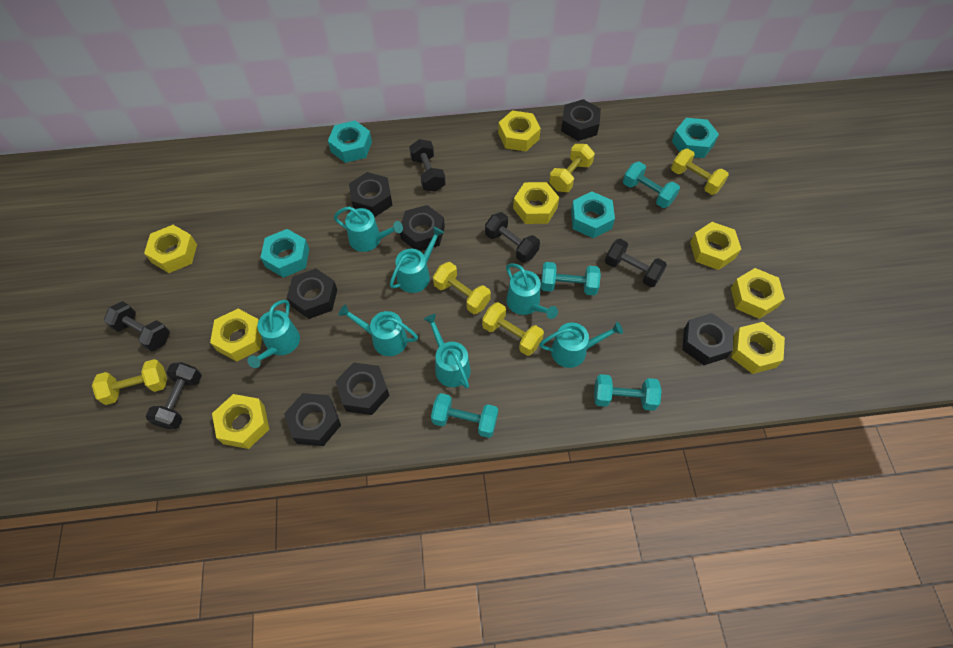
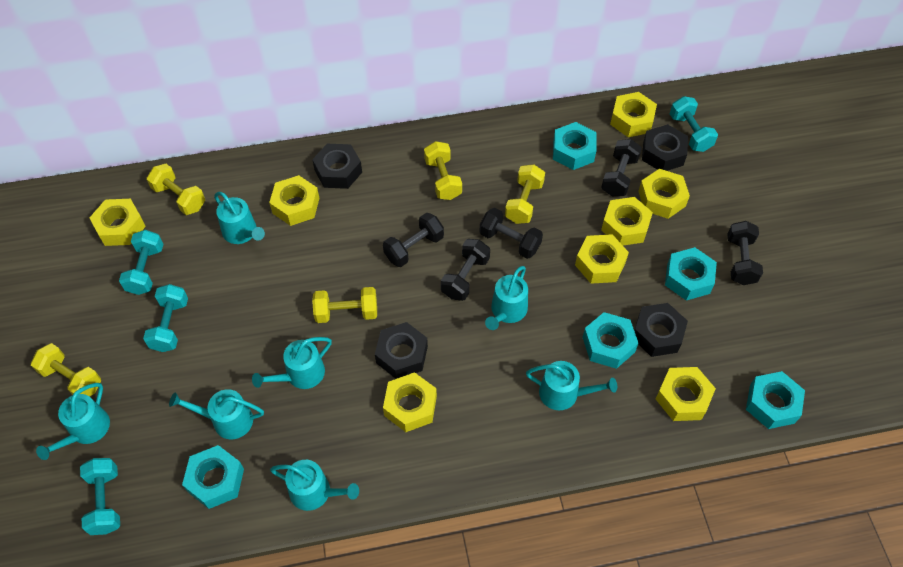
black nut: [284,393,341,446] [287,268,337,319] [335,362,390,415] [349,172,392,217] [400,205,445,251] [561,99,601,141] [683,313,734,365] = 7 -> [312,144,362,189] [375,322,428,379] [634,303,688,357] [642,124,688,171] = 4
turquoise nut: [260,229,309,278] [328,120,372,163] [571,192,615,238] [672,118,719,158] = 4 -> [182,445,244,509] [553,122,596,170] [583,312,639,369] [665,247,717,301] [746,371,805,429] = 5

